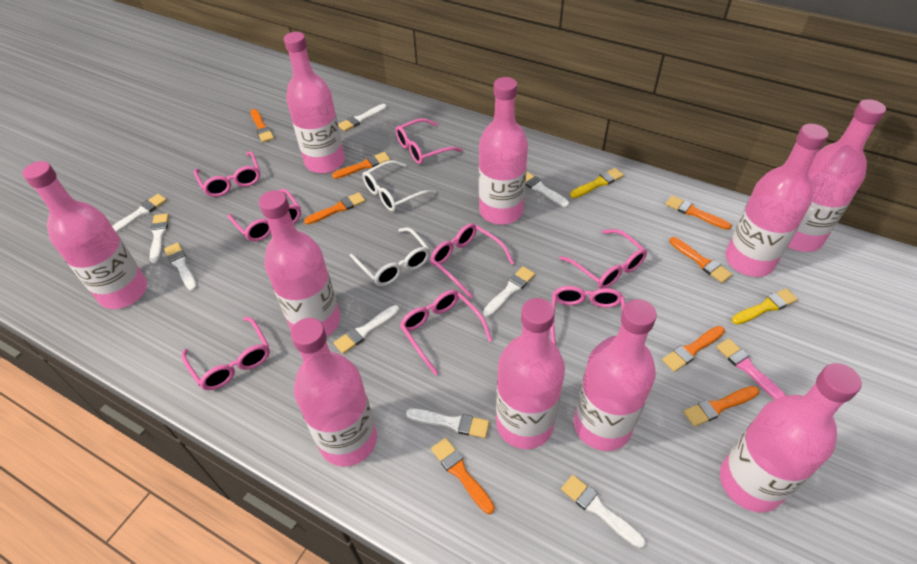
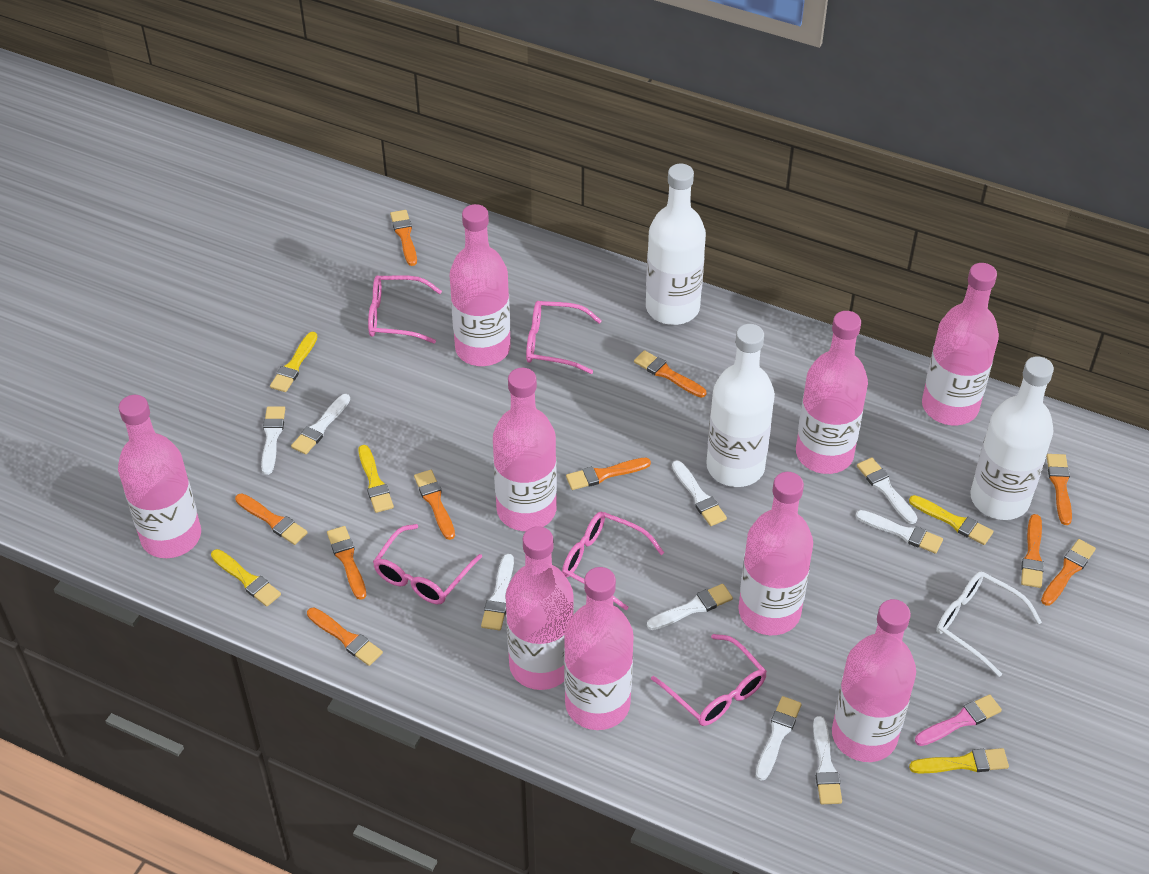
orange brush: [251,109,274,142] [304,192,365,225] [332,152,390,179] [431,438,495,514] [662,326,725,372] [666,196,732,230] [669,237,732,283] [683,386,759,427] = 8 -> [235,493,308,545] [307,607,383,666] [327,526,366,600] [390,210,417,266] [414,470,455,540] [566,458,651,490] [634,350,706,398] [1021,514,1044,588] [1041,539,1096,606] [1047,454,1072,525] = 10
pink bottle: [22,161,147,309] [259,190,340,336] [284,32,345,173] [291,318,377,467] [479,77,528,225] [496,298,565,449] [574,299,657,451] [720,363,862,513] [725,124,828,277] [788,99,886,252] = 10 -> [118,395,201,558] [449,204,511,366] [493,368,557,531] [506,526,574,690] [564,567,634,730] [738,472,813,635] [796,311,868,474] [832,599,916,762] [922,263,999,425] = 9
pink glasses: [182,317,270,390] [194,151,260,197] [228,189,301,242] [395,118,463,164] [400,290,492,375] [430,223,514,298] [550,286,625,345] [560,229,647,289] = 8 -> [368,275,442,344] [373,524,482,604] [526,301,602,374] [562,512,664,610] [651,634,767,726] = 5
white bottle: none = 0 -> [646,163,706,325] [706,324,775,487] [970,356,1054,520] = 3
white glasses: [350,228,430,286] [362,160,436,212] = 2 -> [936,571,1042,677] = 1
yellow brush: [570,168,624,198] [732,288,798,325] = 2 -> [211,549,281,607] [270,332,318,392] [359,445,394,513] [909,495,993,545] [909,748,1009,773] = 5

